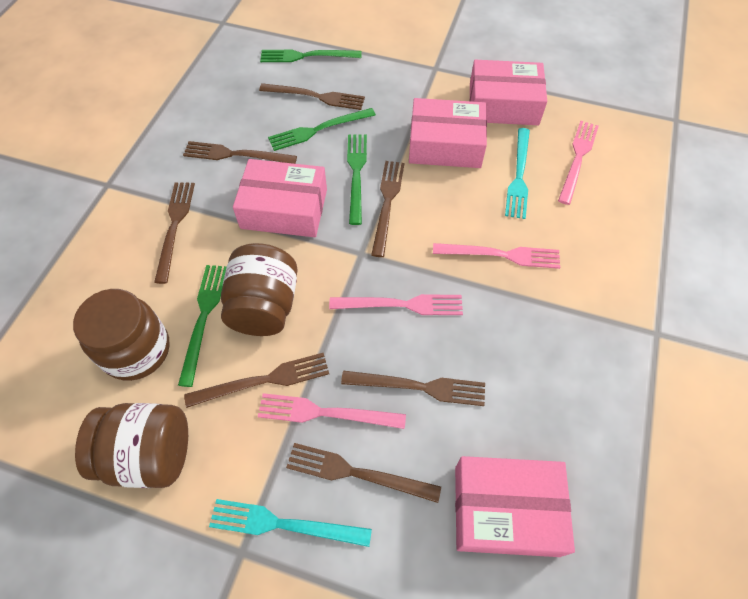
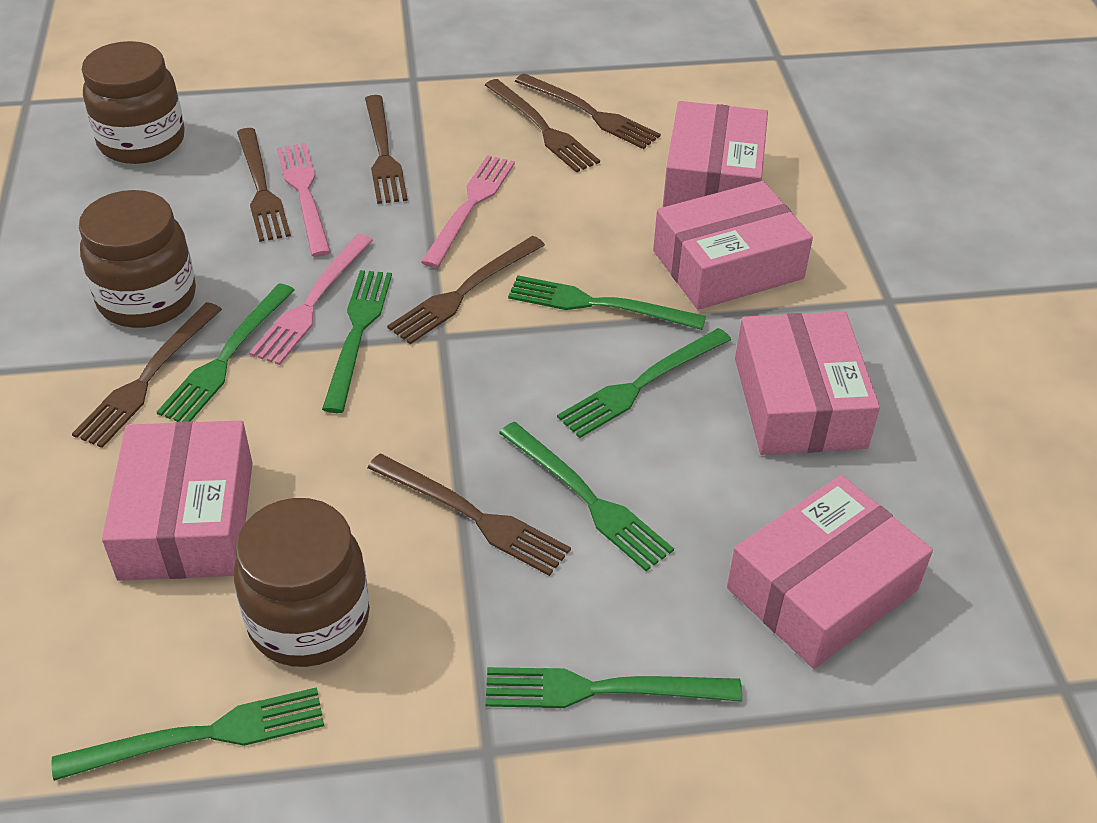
green fork: [178,265,227,387] [260,50,361,62] [268,108,376,151] [347,135,367,225] = 4 -> [51,687,324,781] [157,283,295,422] [322,270,392,413] [486,667,742,708] [499,422,674,571] [508,275,706,330] [557,328,731,438] = 7
pink box: [233,159,327,237] [409,98,487,168] [455,456,575,557] [470,60,547,125] = 4 -> [102,421,253,581] [653,181,813,310] [663,101,768,207] [727,475,933,669] [735,312,880,455] = 5
pink fork: [258,393,406,429] [329,294,463,315] [433,243,560,269] [558,121,599,205] = 4 -> [250,234,373,365] [277,143,331,257] [421,155,515,268] = 3
turquoise fork: [209,499,372,547] [505,128,530,219] = 2 -> none = 0

